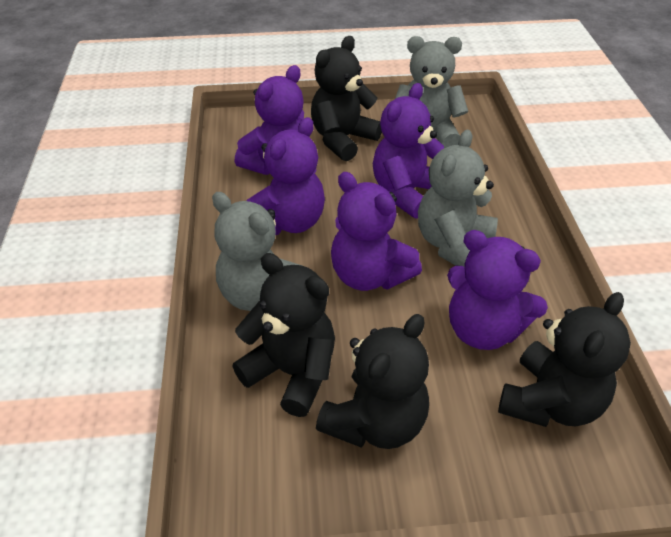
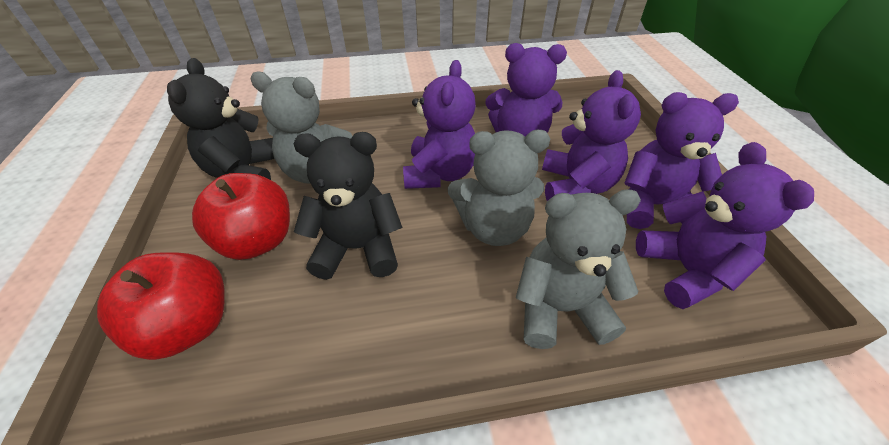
black teddy bear: [232,253,335,417] [311,36,382,161] [316,314,429,449] [498,292,631,427] = 4 -> [167,58,274,180] [294,132,403,280] = 2
red apple: none = 0 -> [97,252,225,360] [192,173,290,260] = 2

